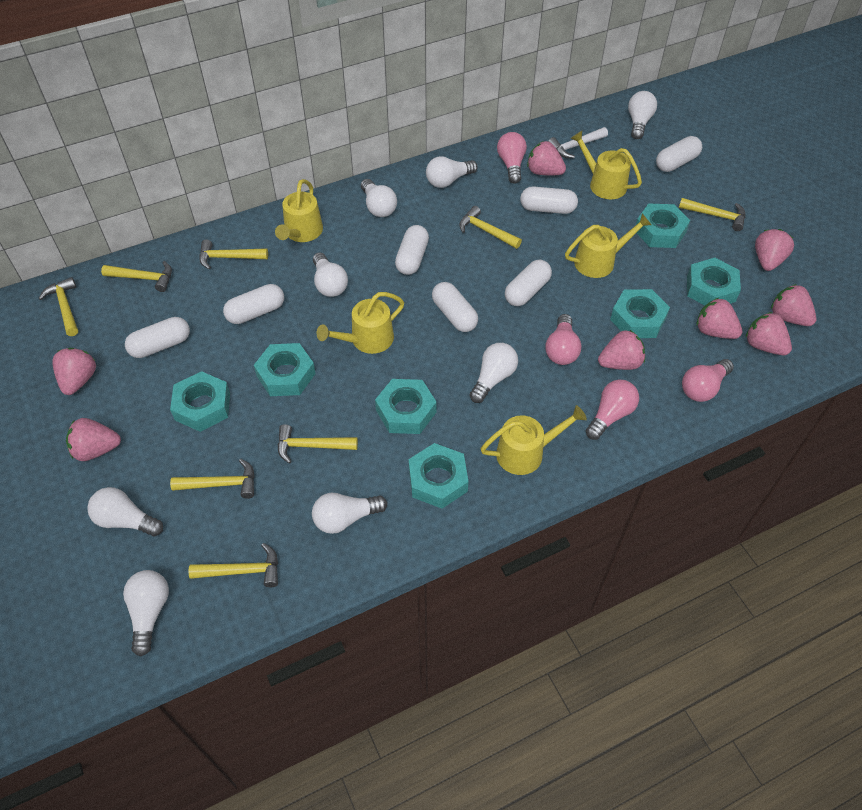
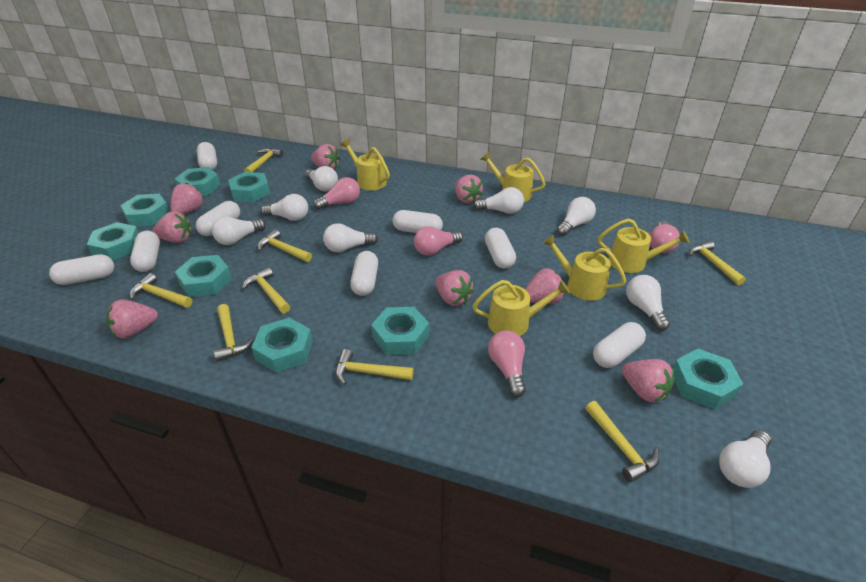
turquoise nut: [170,371,230,432] [254,343,316,396] [375,379,437,434] [408,443,468,509] [610,289,670,338] [636,203,690,248] [687,258,741,305] = 7 -> [87,222,139,260] [120,194,169,226] [175,167,220,196] [175,255,232,297] [228,172,270,202] [251,318,313,373] [371,307,429,355] [673,349,743,409] = 8
white capsule: [125,317,190,358] [223,284,284,324] [395,225,429,275] [432,282,478,332] [505,260,552,306] [520,186,578,214] [656,136,702,172] = 7 -> [49,254,114,285] [130,231,160,272] [196,201,240,236] [197,142,217,170] [350,251,378,296] [392,210,443,233] [485,228,516,269] [593,322,646,368] = 8
white hammer: [548,127,608,158] = 1 -> none = 0

